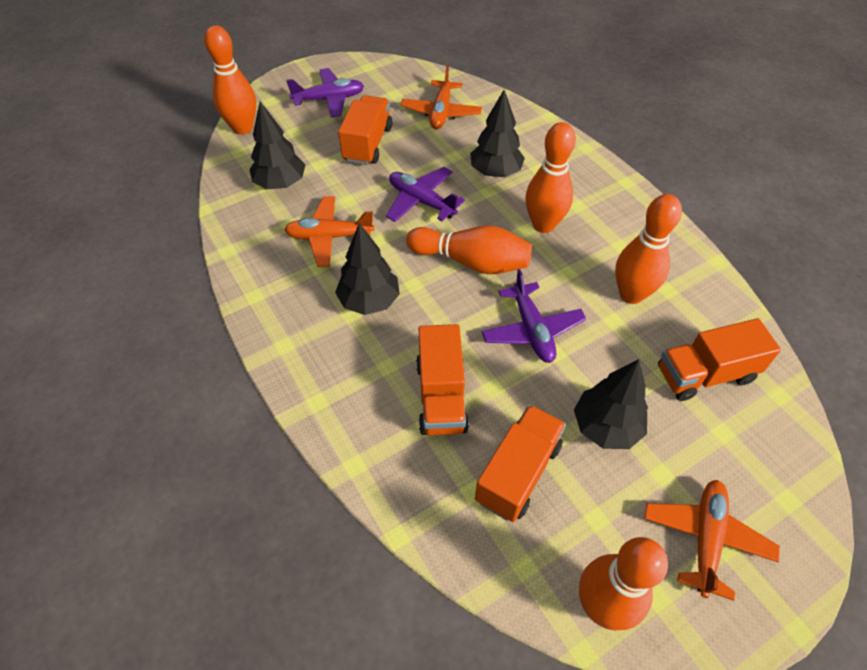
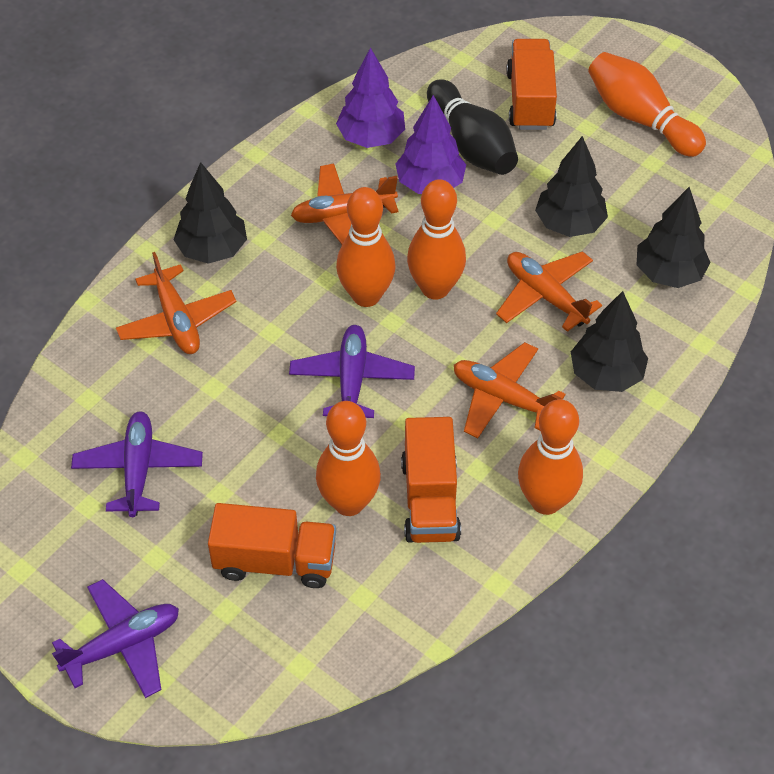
black bowling pin: none = 0 -> [427,79,518,175] = 1
orange plane: [284,196,375,267] [401,65,482,129] [644,480,780,601] = 3 -> [116,252,237,354] [291,164,399,244] [454,342,566,438] [496,251,602,332] = 4
orange truck: [338,95,392,165] [416,324,469,435] [475,405,566,522] [658,318,781,401] = 4 -> [208,503,336,588] [401,417,461,543] [506,39,557,130] = 3
purple tree: none = 0 -> [336,47,405,148] [395,95,466,194] = 2

